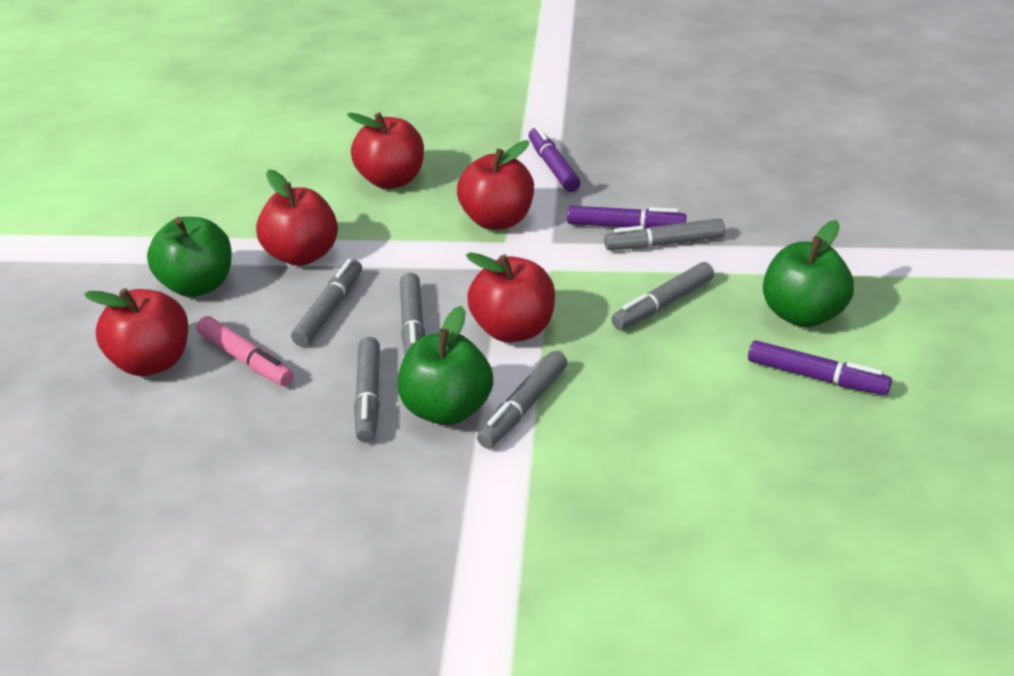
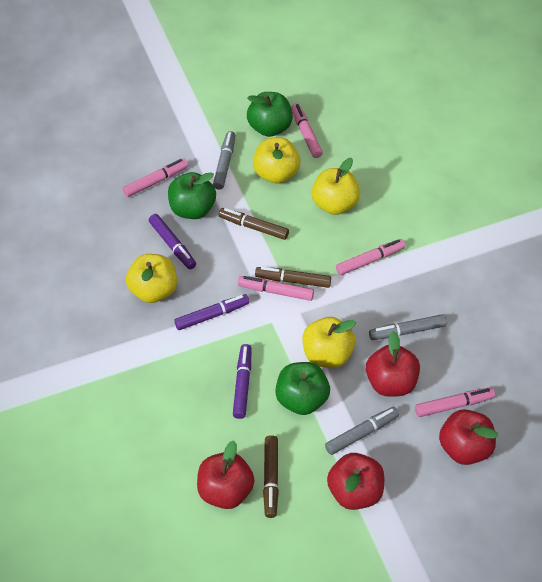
brown marker: none = 0 -> [218,208,289,240] [255,267,331,288] [263,435,279,518] = 3
grey marker: [291,259,362,347] [354,337,380,443] [400,273,425,354] [477,351,567,449] [604,218,725,250] [611,262,714,330] = 6 -> [213,131,236,190] [325,407,399,455] [369,314,447,340] = 3
pink marker: [197,316,294,386] = 1 -> [123,159,188,197] [238,276,314,301] [291,103,323,158] [336,239,405,275] [415,387,495,417] = 5
red apple: [84,288,188,376] [256,169,338,266] [347,112,424,189] [457,140,534,230] [466,252,555,343] = 5 -> [197,441,254,509] [327,453,384,510] [366,331,420,397] [439,409,498,465] = 4
yellow apple: none = 0 -> [126,254,177,303] [253,137,300,184] [302,317,356,368] [312,158,360,215] = 4

